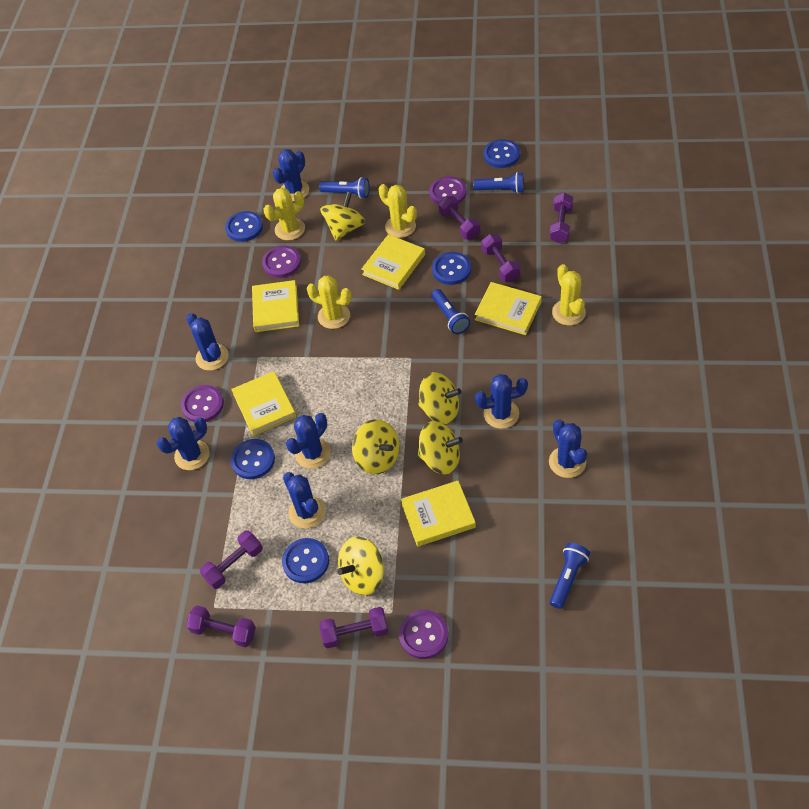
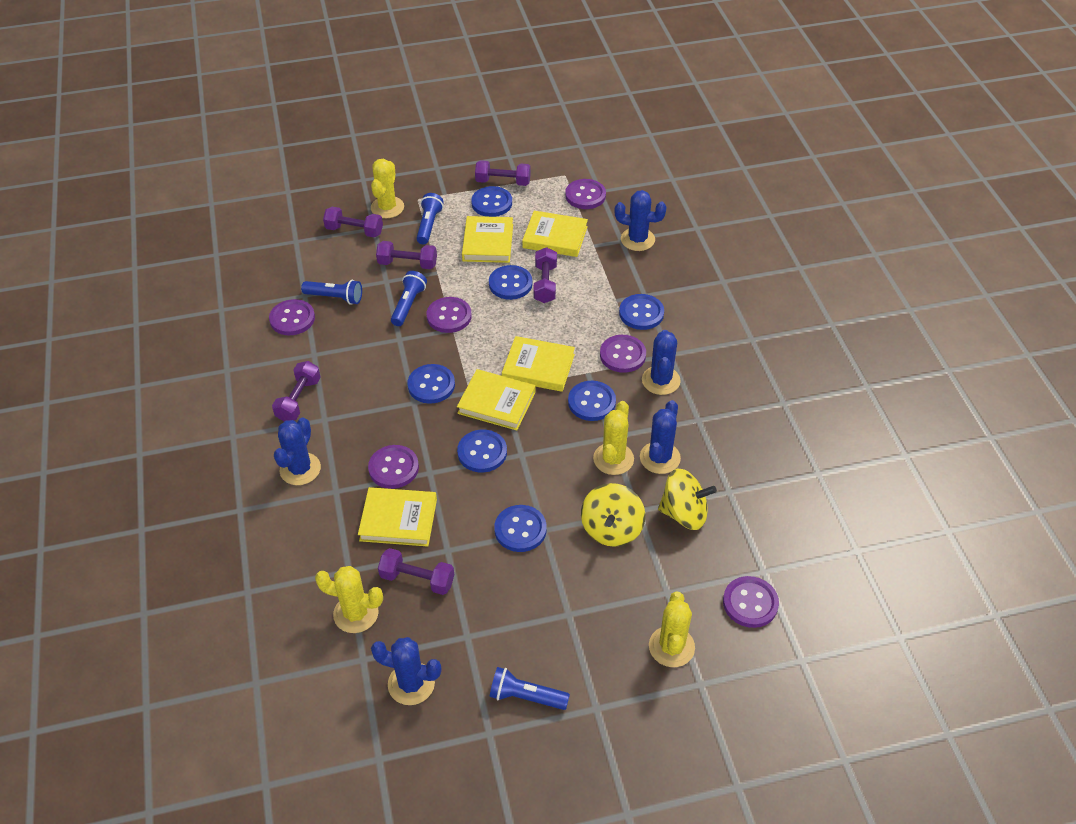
blue button: [225,211,263,242] [230,439,275,479] [282,538,329,583] [432,252,471,285] [483,139,520,168] = 5 -> [408,364,455,404] [457,430,507,473] [471,186,512,217] [489,265,532,300] [494,505,547,552] [568,381,616,421] [619,294,664,330] = 7
blue cactus: [157,417,210,470] [186,313,229,371] [273,149,309,201] [283,472,325,528] [286,413,331,469] [475,374,528,429] [549,419,587,478] = 7 -> [274,417,321,485] [371,637,441,705] [614,190,667,251] [640,400,681,474] [642,330,681,395] = 5
purple button: [181,385,224,422] [262,246,301,278] [399,610,449,659] [429,177,467,205] = 4 -> [269,299,315,335] [368,445,419,489] [426,297,472,333] [565,179,606,209] [600,335,646,373] [723,576,779,628] = 6
yellow spinning top: [320,192,365,241] [337,537,384,595] [352,419,399,474] [418,372,462,424] [418,421,463,474] = 5 -> [581,483,645,547] [658,469,717,530] = 2

